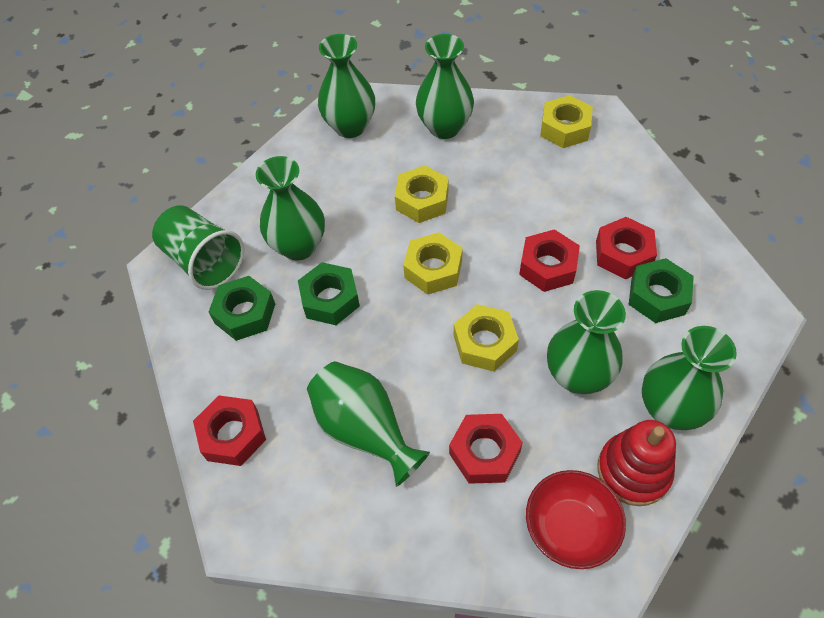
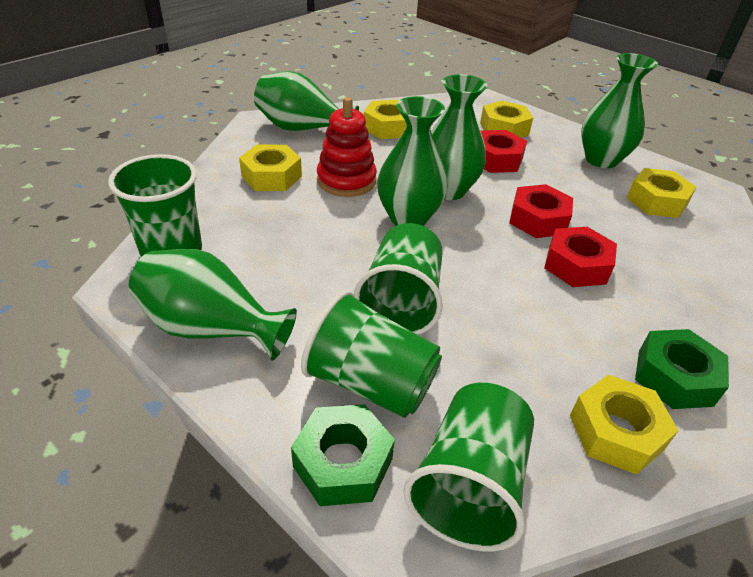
green cup: [152,205,244,290] = 1 -> [108,154,202,257] [301,290,442,418] [354,223,443,335] [403,383,534,551] = 4
green nut: [209,276,275,341] [298,262,360,325] [629,258,694,323] = 3 -> [291,404,395,506] [635,329,729,409] = 2
green vase: [256,156,325,260] [307,361,430,487] [318,34,375,138] [416,34,474,139] [547,290,626,394] [642,326,737,430] = 6 -> [129,249,297,361] [254,71,359,131] [377,96,448,226] [431,74,487,200] [581,53,658,168] = 5
red bowl: [526,470,626,569] = 1 -> none = 0
red nut: [193,396,266,466] [449,414,523,484] [519,229,580,292] [596,217,657,280] = 4 -> [480,130,527,173] [509,184,573,238] [544,227,617,287] = 3
yellow nut: [395,165,449,223] [403,232,463,295] [454,304,519,371] [540,95,593,148] = 4 -> [239,145,302,191] [364,100,407,139] [480,100,533,138] [570,375,679,475] [627,168,696,218] = 5

